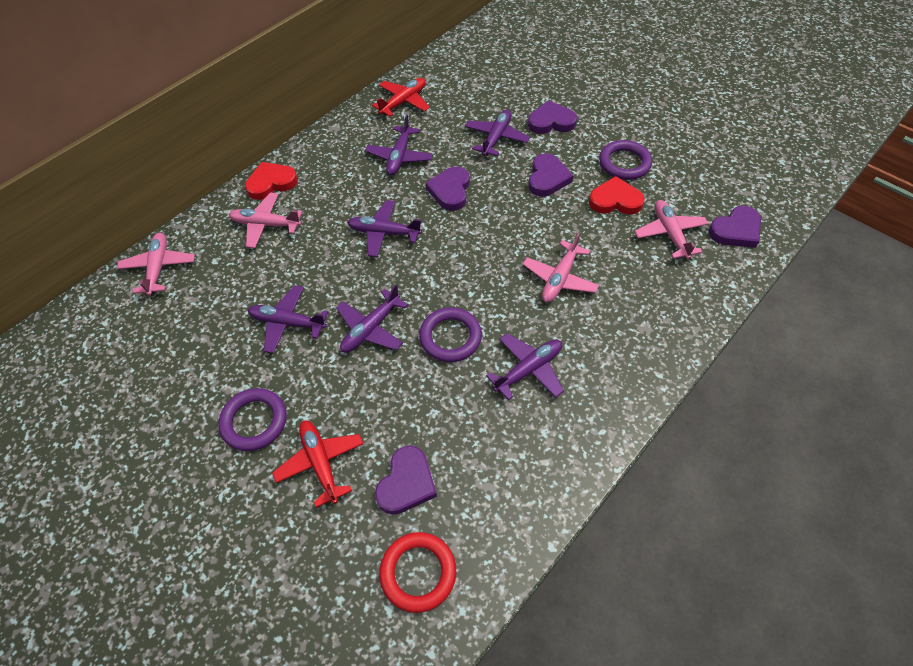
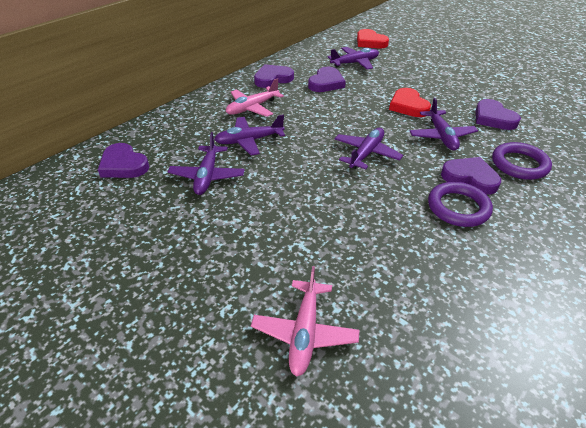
pink plane: [117,233,195,296] [229,193,302,248] [523,232,599,302] [634,200,709,259] = 4 -> [226,78,284,117] [251,266,360,377] = 2
purple plane: [248,285,328,353] [336,284,408,353] [347,200,422,257] [365,115,433,175] [465,109,530,156] [486,333,564,400] = 6 -> [168,132,245,195] [214,114,285,156] [328,47,379,70] [334,128,403,169] [410,98,478,151] = 5
purple ring: [218,388,286,451] [419,307,482,362] [599,140,652,180] = 3 -> [428,182,493,227] [492,142,552,180] = 2
red plane: [272,420,363,508] [372,78,430,117] = 2 -> none = 0
red ring: [379,532,456,613] = 1 -> none = 0

